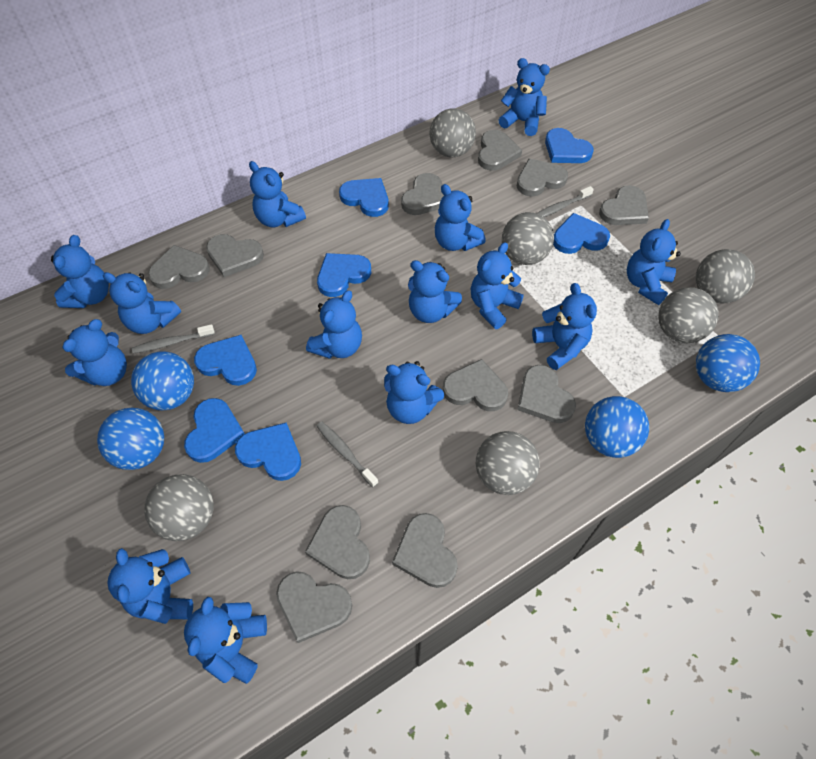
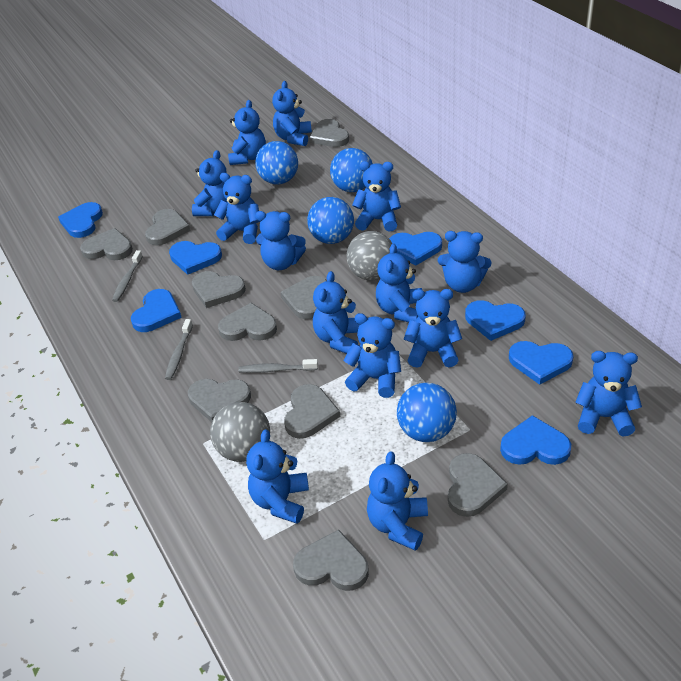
grey ball: [144,474,214,541] [430,108,476,157] [476,431,539,495] [502,212,554,265] [658,287,718,343] [696,249,755,304] = 6 -> [210,402,270,462] [347,231,393,281] = 2
grey heart: [148,245,210,289] [206,234,264,277] [276,572,352,643] [305,505,370,579] [392,513,458,588] [401,173,444,215] [443,359,508,411] [478,130,522,171] [517,158,568,197] [517,365,576,423] [599,185,649,225] = 11 -> [80,228,133,260] [145,209,191,246] [188,379,251,422] [192,271,246,308] [218,303,277,341] [281,276,327,319] [284,384,340,439] [293,530,369,591] [309,119,349,147] [448,453,508,517] = 10

